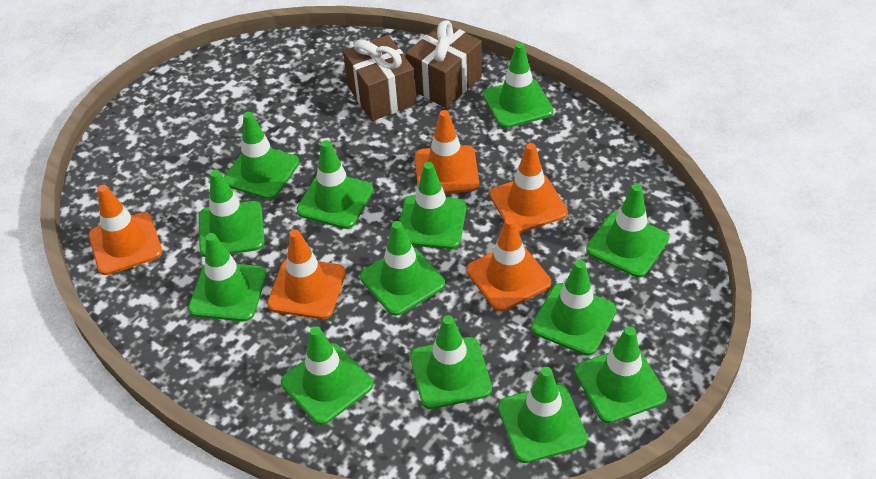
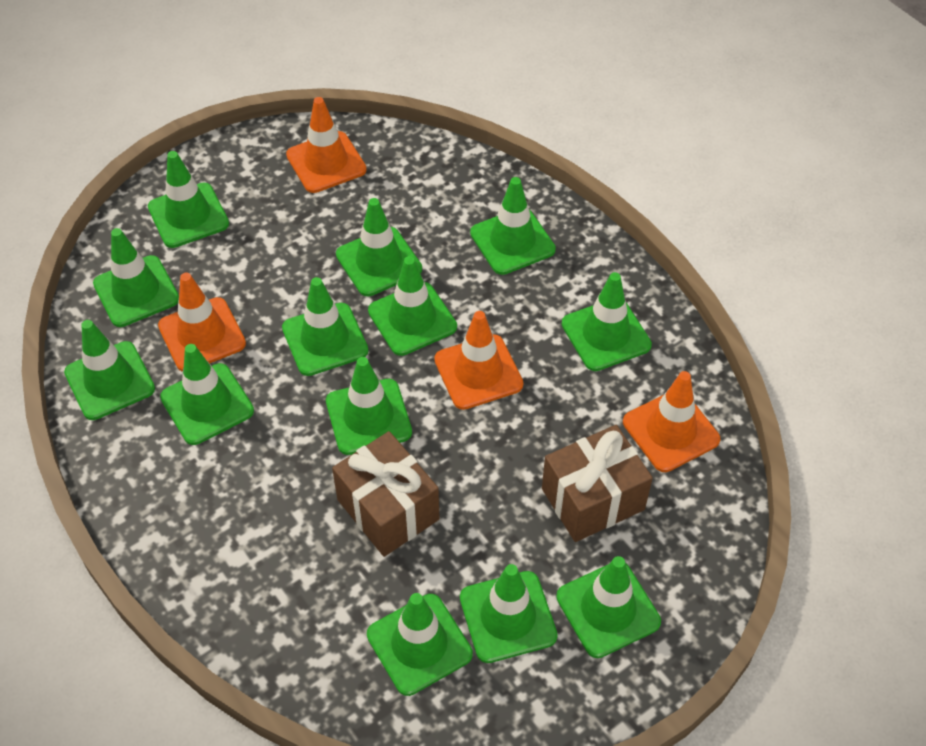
orange traffic cone: [89,185,162,275] [267,230,346,319] [415,110,479,194] [466,217,551,311] [490,143,568,233] = 5 -> [158,273,246,372] [286,97,367,193] [434,311,523,410] [623,371,720,472] = 4

